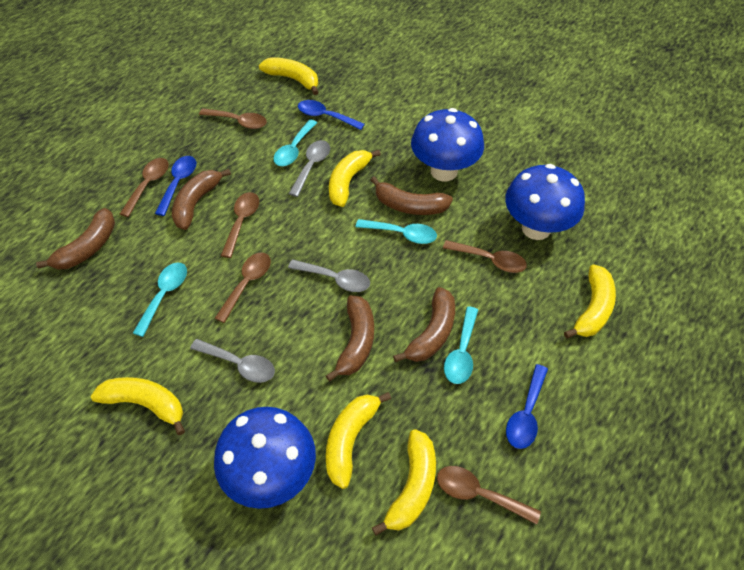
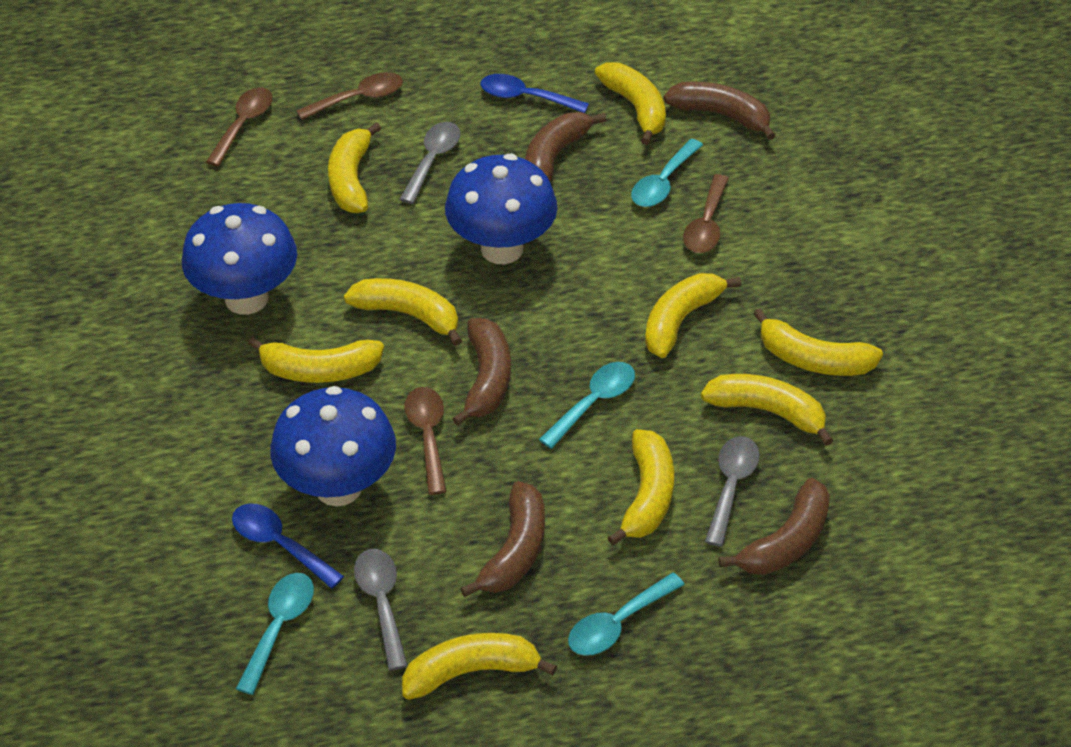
blue spoon: [155,156,196,216] [298,100,365,130] [506,364,548,449] = 3 -> [232,504,344,589] [480,74,589,113] = 2
brown spoon: [120,158,169,217] [199,108,267,129] [215,252,271,323] [221,192,259,258] [437,466,541,525] [443,240,527,273] = 6 -> [206,87,273,167] [296,72,403,120] [405,387,447,495] [683,174,729,253] = 4
yellow banana: [91,377,185,435] [259,57,318,95] [326,392,391,489] [329,150,381,207] [372,429,436,536] [564,264,616,338] = 6 -> [248,337,384,383] [328,122,381,213] [344,278,462,346] [402,633,557,700] [595,62,666,145] [607,429,674,546] [645,273,741,358] [701,374,834,446] [753,309,883,376] = 9

